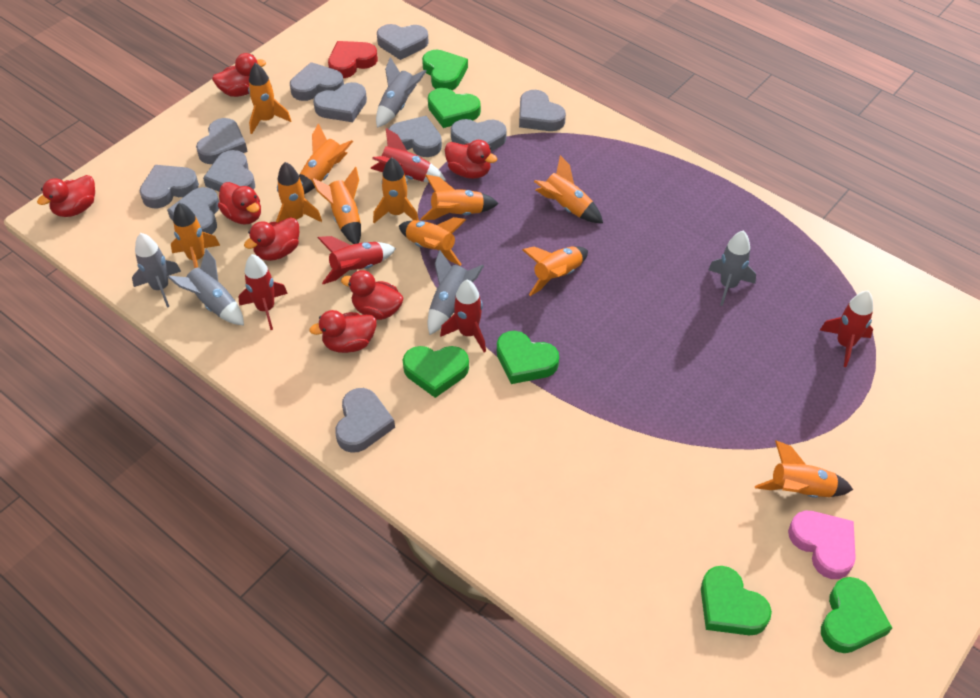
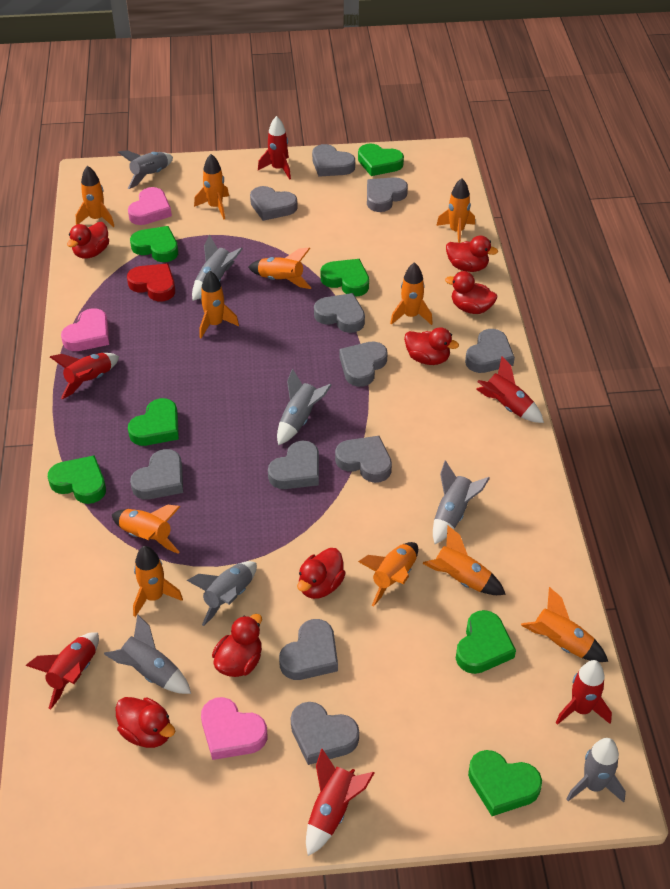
green heart: [403,346,469,398] [422,50,468,90] [428,88,481,128] [497,331,559,384] [701,566,772,636] [821,577,892,653] = 6 -> [48,455,106,504] [128,398,179,446] [130,226,178,262] [321,259,369,296] [358,143,404,176] [456,610,516,674] [468,750,542,816] = 7
grey rocket: [132,233,181,308] [168,249,244,325] [376,57,427,128] [428,250,484,335] [708,231,756,306] = 5 -> [104,614,191,694] [118,150,173,189] [187,561,257,626] [192,234,243,301] [277,369,332,445] [433,460,490,544] [567,738,626,803] = 7
pink heart: [788,511,856,579] = 1 -> [61,308,109,351] [128,187,172,225] [201,697,267,760] = 3
red rocket: [238,254,288,330] [318,236,396,284] [370,128,446,182] [440,279,486,352] [820,290,873,367] = 5 -> [25,632,99,710] [50,353,119,399] [258,116,291,180] [306,748,374,856] [476,356,544,423] [556,660,612,725] = 6

